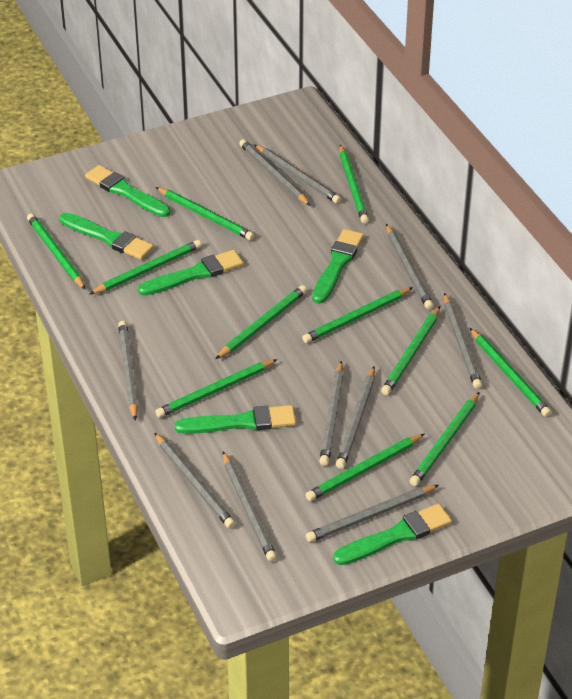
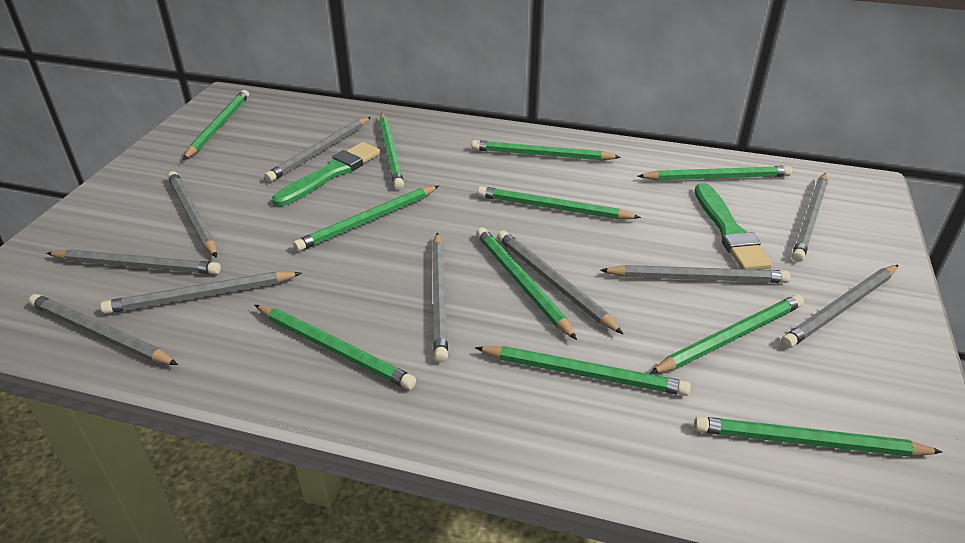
green brush: [60,213,154,260] [85,165,170,217] [138,250,243,296] [175,405,296,434] [312,229,364,304] [333,504,452,565] = 6 -> [272,142,381,206] [695,183,773,270] = 2

